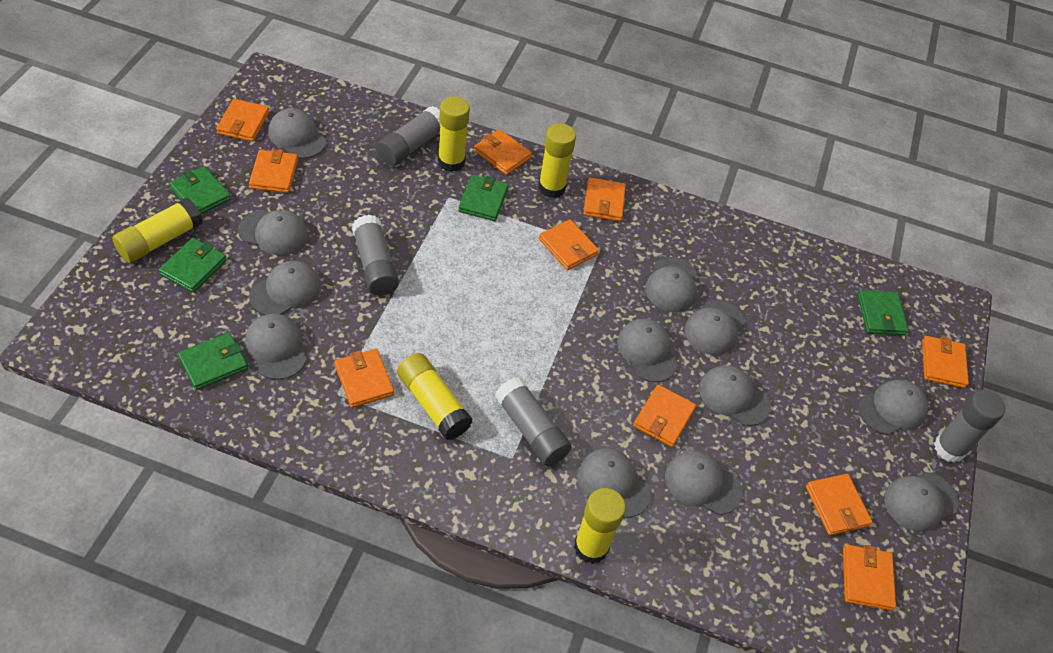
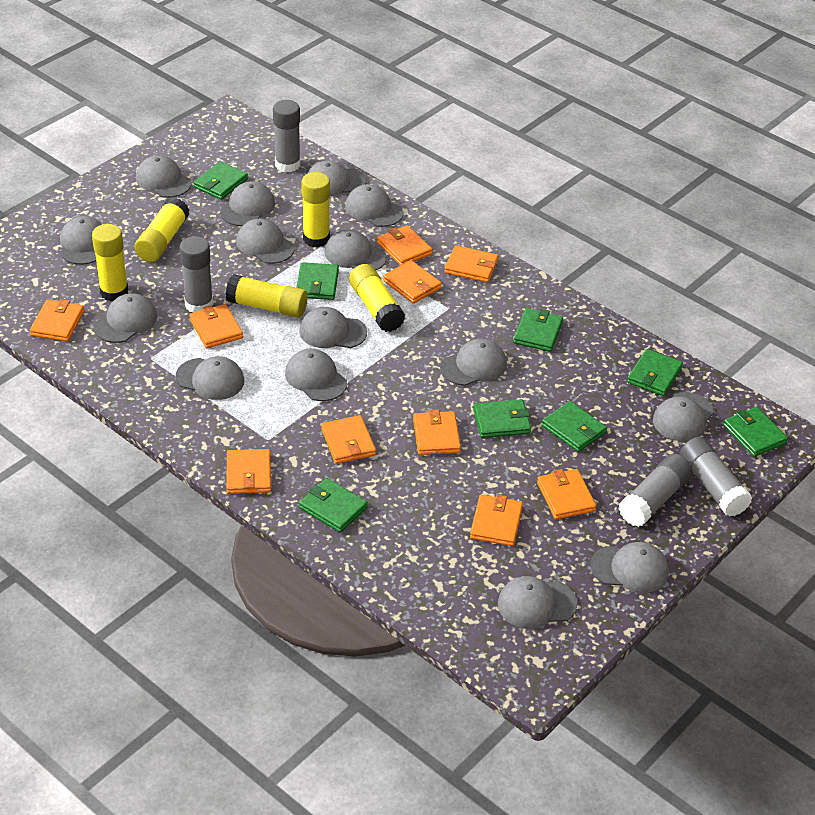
green wallet: [159,238,227,293] [169,166,231,214] [178,333,248,390] [458,175,508,221] [858,290,908,335] = 5 -> [193,161,248,200] [296,262,339,300] [299,478,368,533] [473,399,531,438] [513,308,563,352] [542,401,607,452] [627,349,683,396] [723,407,788,457] = 8
grey cap: [238,210,308,255] [245,314,307,380] [249,261,321,315] [268,108,326,159] [577,448,652,518] [617,319,678,382] [645,257,697,312] [665,451,743,515] [684,300,745,355] [699,365,771,426] [858,380,928,435] [884,472,958,532] = 12 -> [60,216,102,265] [94,293,157,343] [136,155,192,198] [175,356,244,400] [220,182,275,226] [236,219,295,264] [285,349,347,401] [299,307,367,348] [307,160,366,196] [325,229,387,270] [345,184,403,227] [440,339,507,386] [498,576,577,629] [591,542,669,593] [653,392,714,441] = 15

